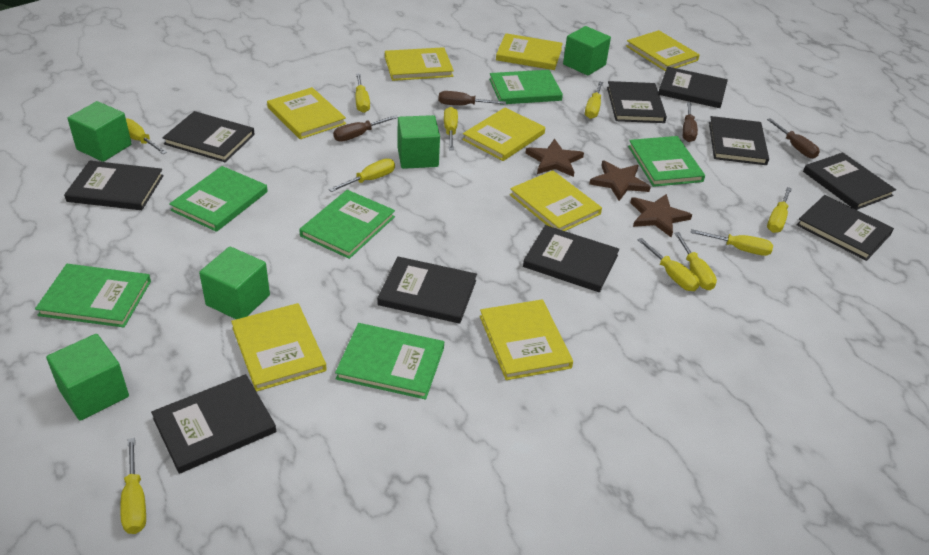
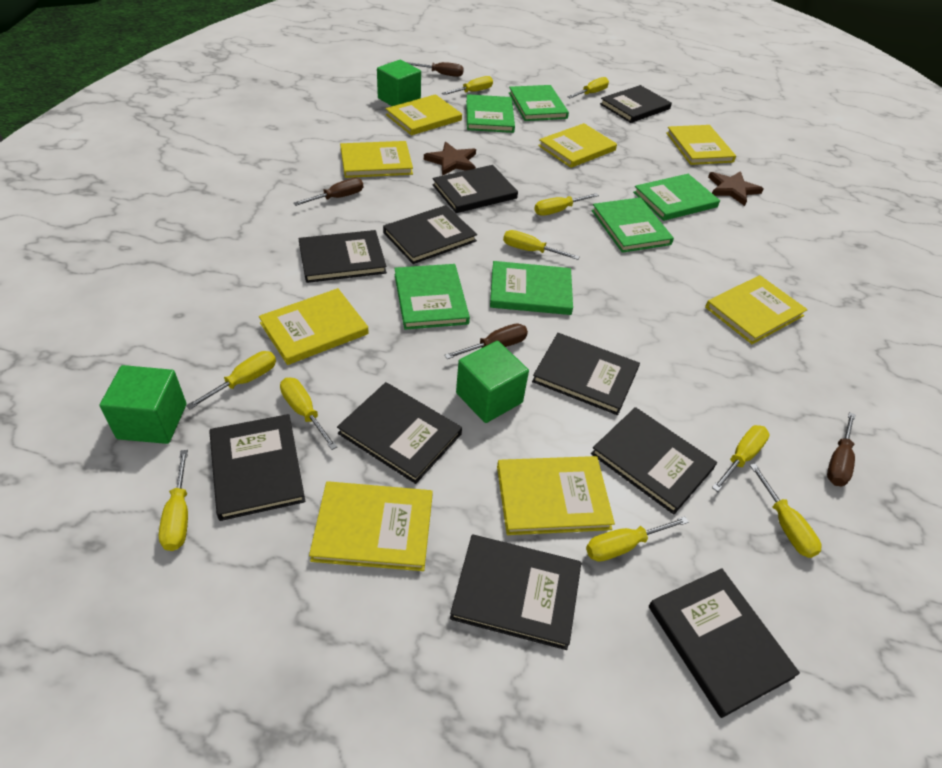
brown star: [525,139,584,177] [589,161,651,201] [630,194,692,238] = 3 -> [424,142,476,176] [708,171,764,206] = 2
green cube: [46,334,129,421] [67,101,132,162] [199,247,270,319] [398,115,440,169] [563,26,611,76] = 5 -> [99,365,186,444] [377,60,421,106] [456,341,529,423] = 3

